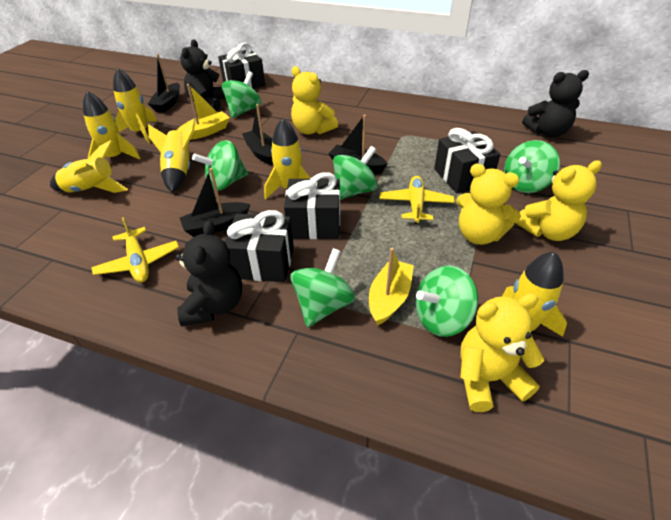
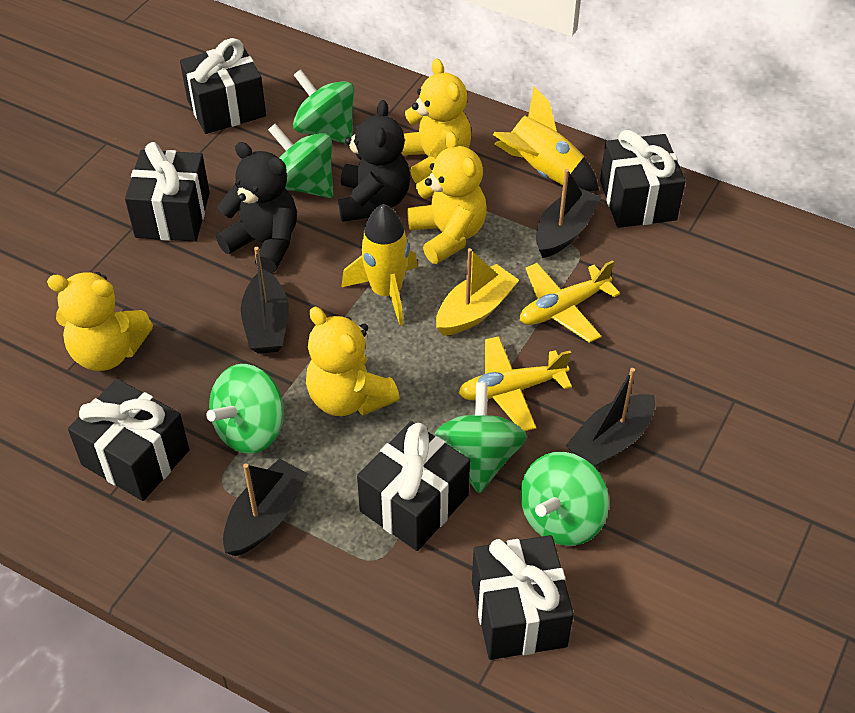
black gift: [218,43,265,89] [225,210,294,282] [284,172,340,239] [434,128,500,194] = 4 -> [68,379,189,501] [125,142,210,242] [180,38,266,134] [357,421,470,551] [472,535,574,660] [600,130,686,228] = 6
black teddy bear: [175,220,242,326] [180,39,226,111] [522,70,589,138] = 3 -> [216,142,297,273] [338,100,410,222] = 2
green spinning top: [192,140,248,191] [222,71,261,118] [290,248,355,327] [333,146,378,200] [416,266,478,337] [504,140,560,193] = 6 -> [206,364,284,454] [268,124,333,198] [293,69,354,144] [434,382,527,493] [520,452,609,546] = 5
yellow boat: [177,84,230,140] [369,248,414,326] = 2 -> [436,248,519,336] = 1
yellow rocket: [50,140,128,193] [83,91,140,159] [113,68,157,143] [148,118,196,193] [264,118,310,199] [502,251,567,337] = 6 -> [341,204,418,325] [493,87,599,191] = 2

